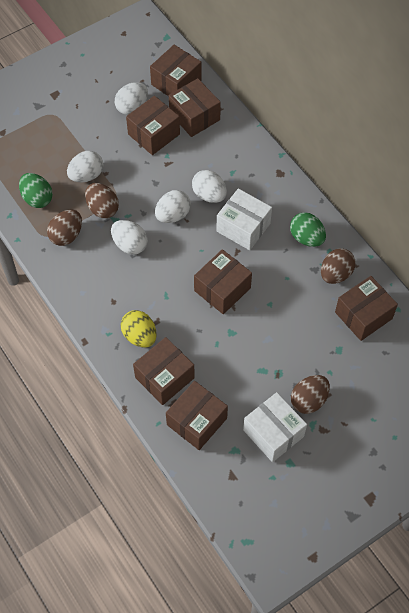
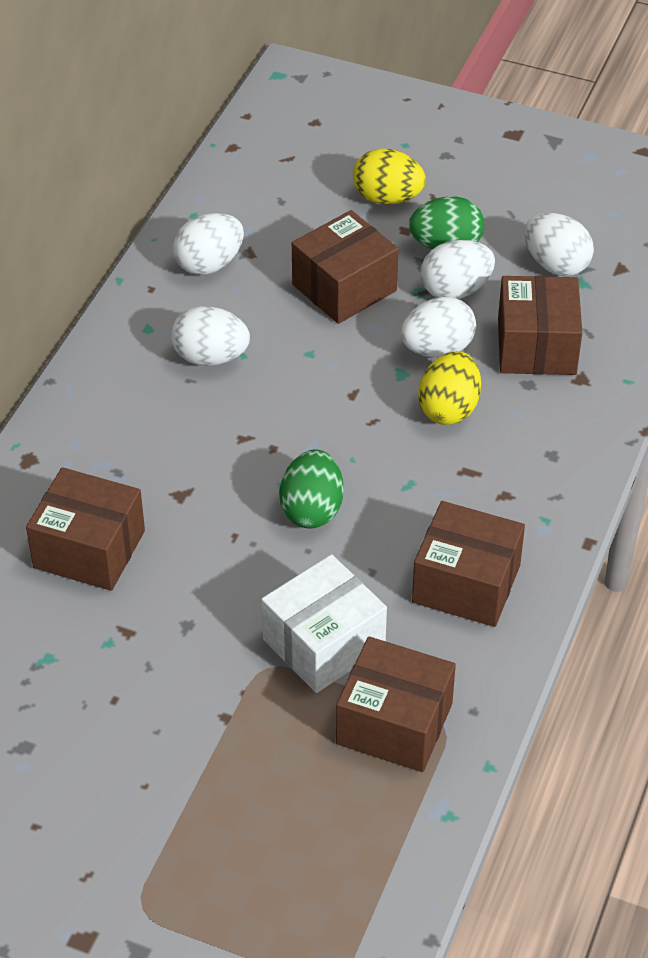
brown box: [126,96,180,155] [133,337,195,405] [150,45,201,96] [166,381,228,450] [169,78,221,137] [194,249,252,314] [335,276,398,341] = 7 -> [26,467,145,591] [292,210,399,324] [336,636,456,772] [412,501,525,627] [498,276,582,375] = 5
brown egg: [47,209,82,246] [85,183,119,218] [291,375,330,414] [321,248,356,284] = 4 -> none = 0
white box: [216,188,272,250] [243,392,307,462] = 2 -> [261,554,387,693] = 1
yellow egg: [121,310,157,347] = 1 -> [353,148,426,205] [418,351,481,425] = 2

